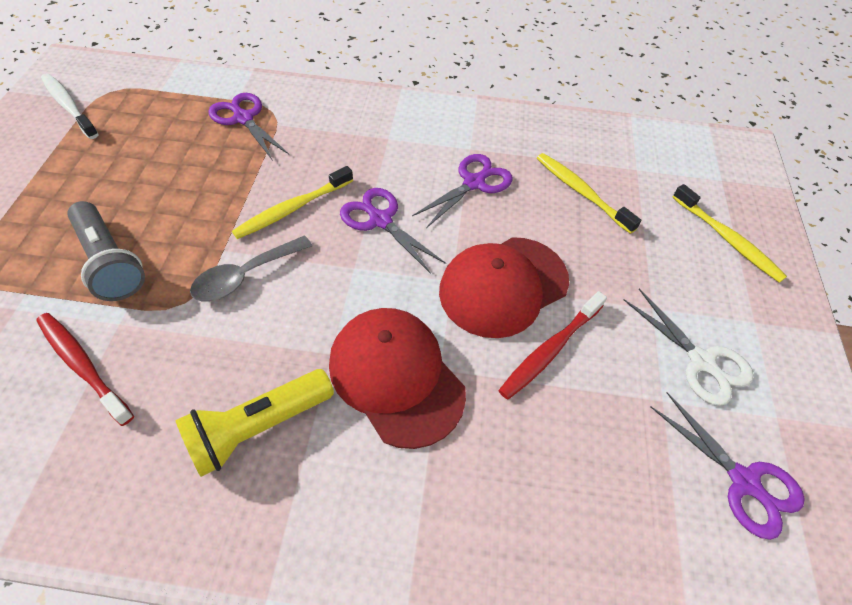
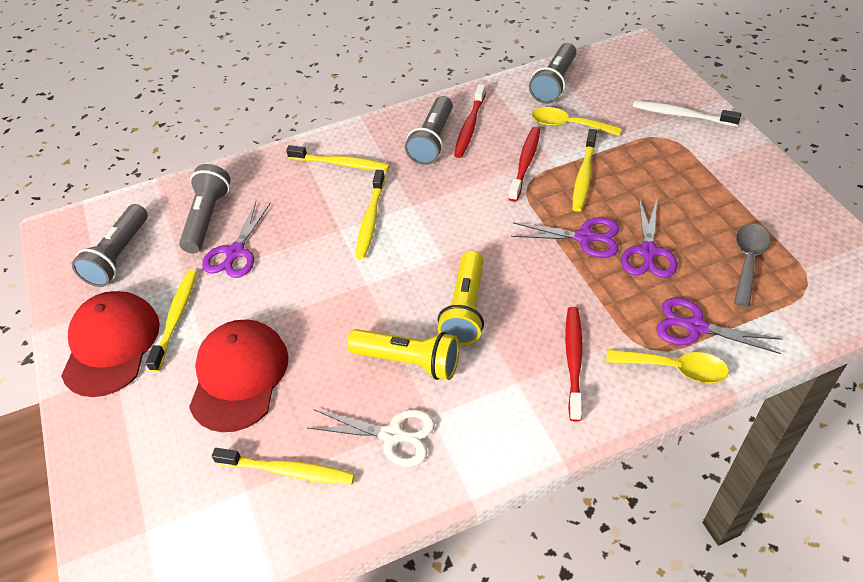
grey flashlight: [67,201,145,301] = 1 -> [72,204,148,287] [179,164,231,253] [405,96,453,165] [529,43,577,104] = 4
red toothbrush: [36,313,134,426] [498,291,607,400] = 2 -> [454,84,486,158] [509,127,540,202] [565,307,582,422] = 3
yellow flashlight: [175,369,334,477] = 1 -> [347,329,459,380] [438,251,484,345] = 2
yellow spoon: none = 0 -> [532,107,621,136] [606,349,729,383] = 2
yellow toothbrush: [232,166,353,239] [537,153,641,234] [672,184,787,283] = 3 -> [146,270,197,372] [212,448,355,485] [286,145,390,171] [356,170,385,259] [572,129,597,212] = 5

